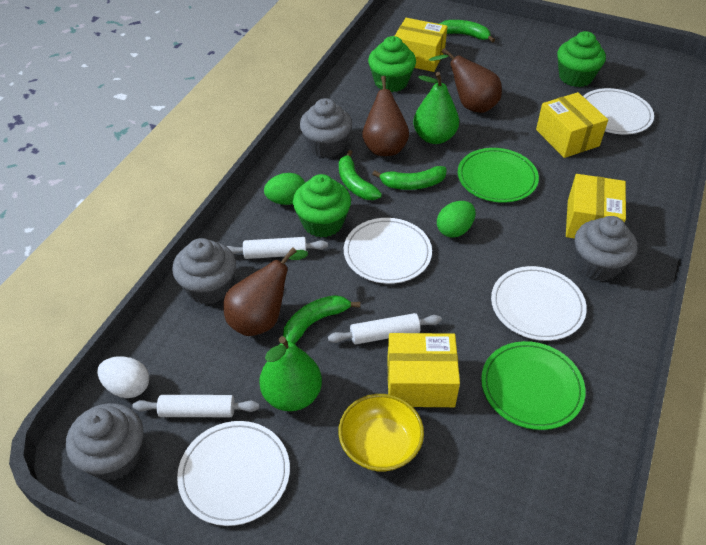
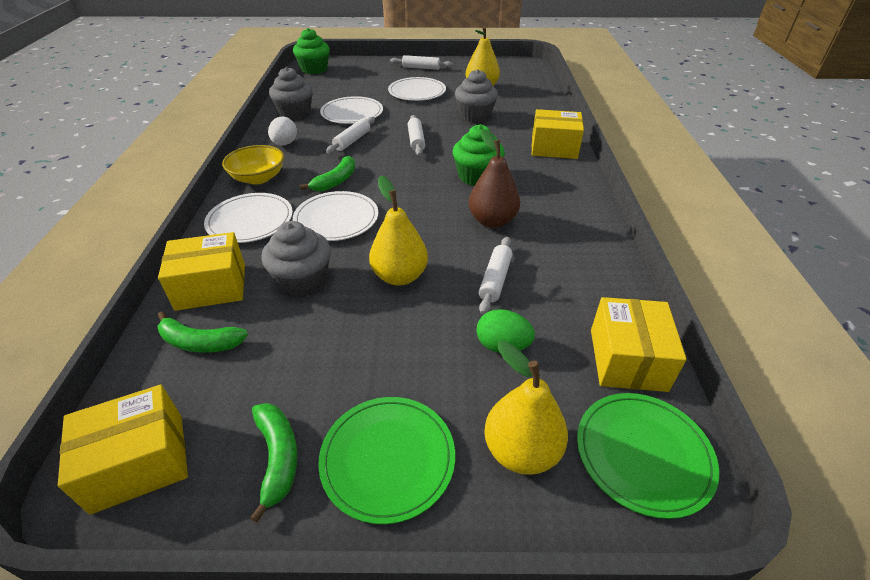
brown pear: [223,247,308,336] [363,76,409,156] [429,48,502,113] = 3 -> [469,129,520,228] = 1
green banana: [283,295,360,344] [339,150,382,200] [372,166,446,190] [439,20,495,43] = 4 -> [157,311,248,353] [250,403,298,523] [300,156,355,192] = 3
green cupcake: [293,174,351,237] [368,36,416,92] [557,31,606,87] = 3 -> [293,28,330,74] [452,124,505,186] = 2
green egg: [264,173,305,205] [437,201,476,238] = 2 -> [476,309,535,353] = 1
green pear: [259,336,322,411] [413,72,459,144] = 2 -> none = 0
grey cupcake: [66,403,143,481] [172,238,236,304] [300,98,352,158] [575,216,638,281] = 4 -> [261,221,331,296] [269,67,313,120] [455,69,498,123] = 3
white rolling pin: [132,395,259,417] [227,237,328,259] [328,313,442,344] = 3 -> [326,117,375,154] [390,55,453,70] [408,115,425,156] [479,237,513,315] = 4
yellow pear: none = 0 -> [369,176,428,286] [466,26,500,86] [484,341,568,475] = 3

